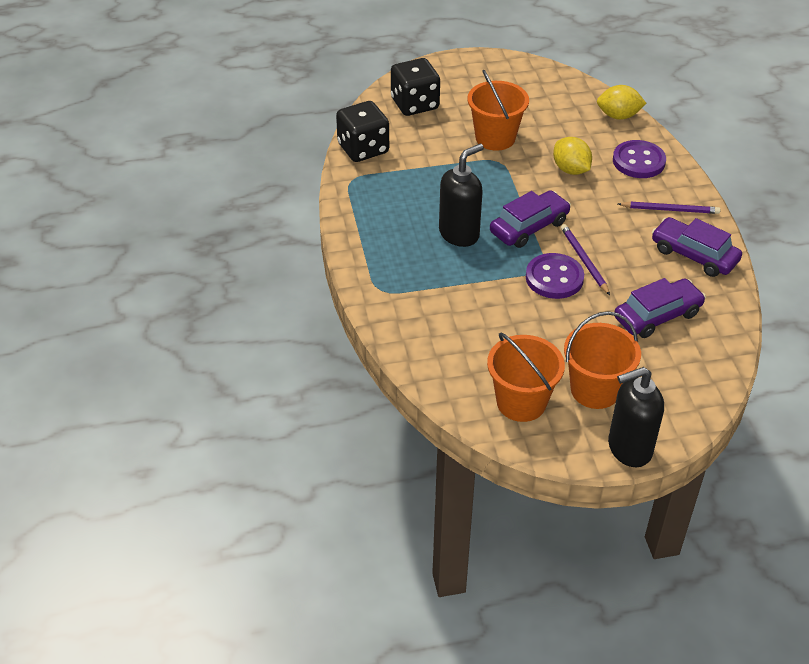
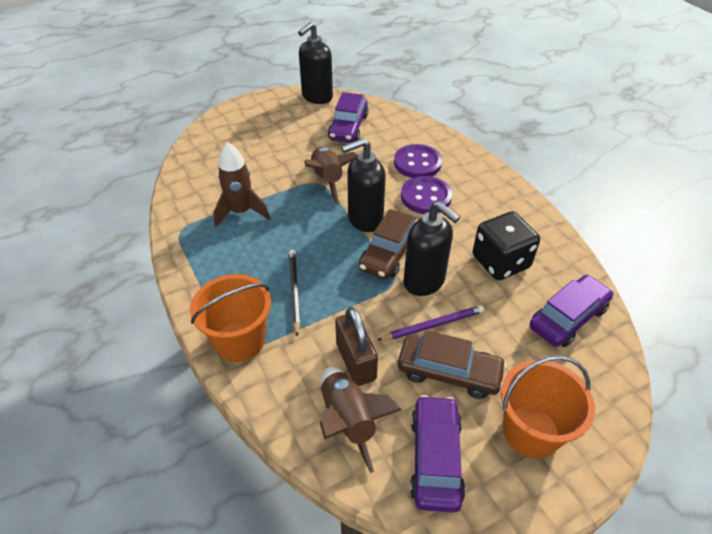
black dice: [336,101,389,162] [391,58,440,116] = 2 -> [473,211,540,280] = 1
black pencil: none = 0 -> [289,250,300,336] = 1
black soap dispenser: [439,144,484,247] [608,367,664,467] = 2 -> [298,22,333,104] [341,138,386,232] [403,201,460,296] = 3
brown car: none = 0 -> [359,209,419,279] [398,330,507,399] = 2
brown padlock: none = 0 -> [335,307,378,386] = 1
brown rocket: none = 0 -> [213,142,270,227] [305,147,358,205] [320,367,402,473] = 3
orange bucket: [468,70,529,151] [487,333,565,422] [564,311,641,409] = 3 -> [190,274,271,362] [501,356,595,459] = 2
purple pencil: [561,224,610,295] [618,201,720,214] = 2 -> [378,305,484,340] = 1
yellow lemon: [553,137,592,175] [597,85,647,120] = 2 -> none = 0

